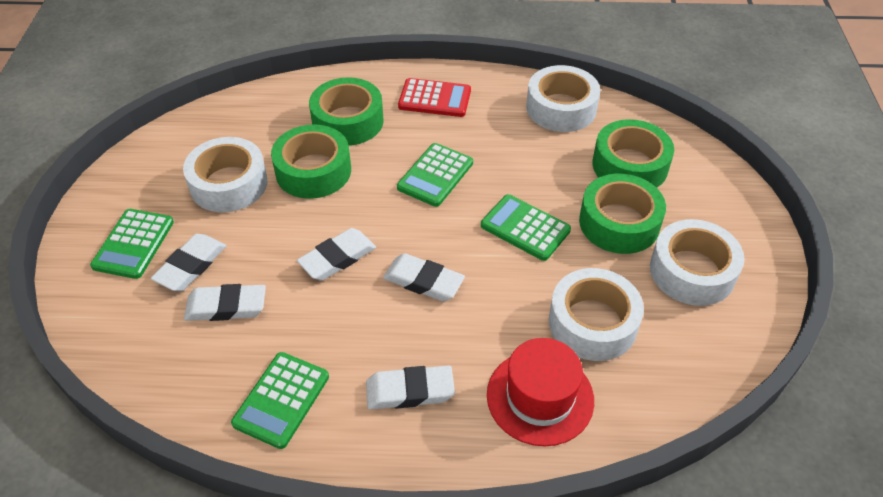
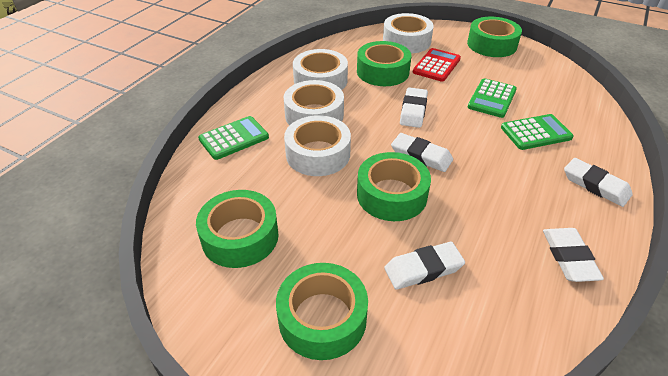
green calculator: [90,209,174,279] [231,352,329,449] [397,143,473,207] [481,194,571,261] = 4 -> [198,116,269,160] [468,78,517,118] [501,114,574,150] = 3
green tape: [271,124,351,199] [309,77,384,146] [579,174,666,254] [592,119,674,188] = 4 -> [196,190,279,268] [276,263,368,360] [357,41,411,86] [357,152,431,221] [467,17,522,57] = 5
red hat: [487,338,594,446] = 1 -> none = 0

